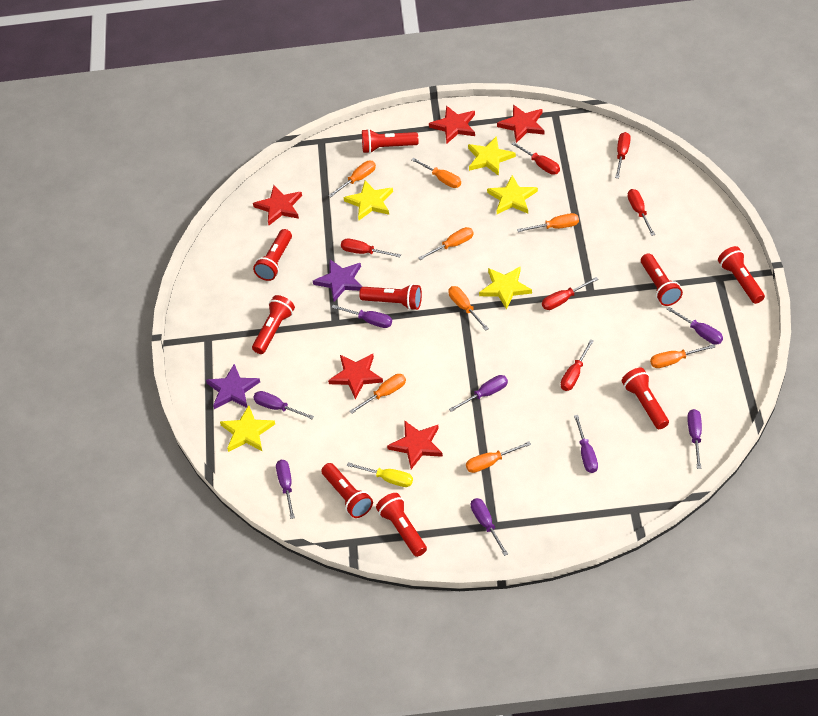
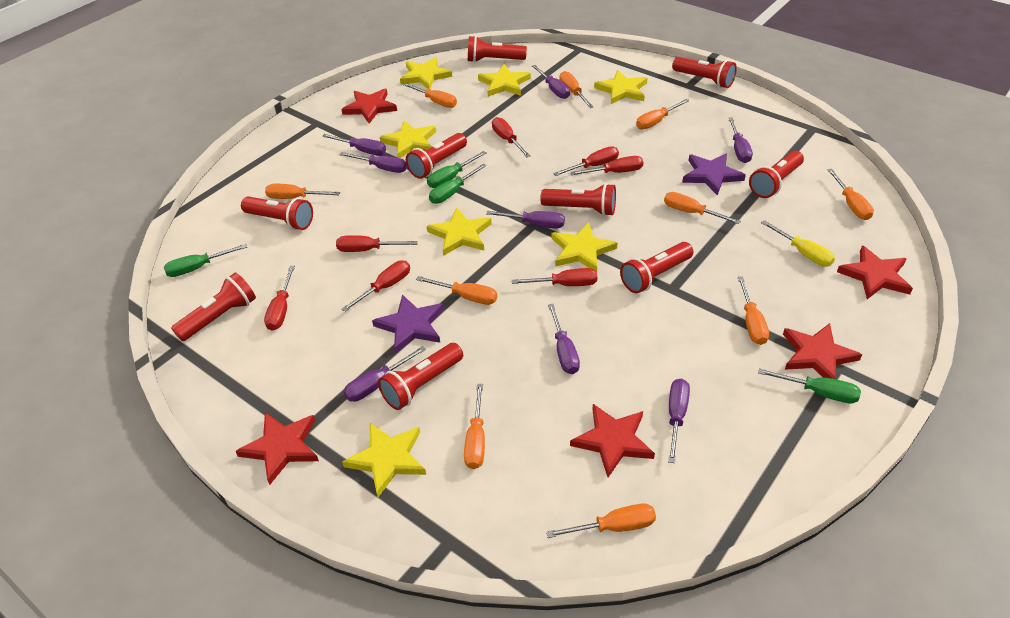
green screwdriver: none = 0 -> [164,244,247,277] [427,151,486,188] [429,163,487,204] [758,368,861,404] = 4
orange screwdriver: [328,161,376,197] [349,374,406,414] [411,158,461,188] [418,227,474,260] [448,286,489,331] [466,441,531,473] [517,213,579,232] [650,344,715,368] = 8 -> [265,184,340,199] [403,83,457,108] [416,276,497,305] [464,384,485,469] [546,503,656,538] [559,71,593,108] [636,99,690,129] [664,192,741,224] [737,276,769,345] [827,169,874,220] = 10
red screwdriver: [341,238,401,257] [512,142,560,175] [542,277,599,310] [561,339,594,391] [615,132,631,178] [628,189,655,236] = 6 -> [264,266,295,331] [336,235,418,252] [341,261,410,312] [492,117,531,157] [511,268,597,286] [553,147,619,176] [570,156,643,175] = 7
yellow star: [220,405,275,452] [344,180,393,220] [468,136,516,176] [479,267,532,310] [487,175,538,214] = 5 -> [342,423,426,497] [380,121,436,158] [400,57,452,89] [427,207,492,256] [478,64,531,97] [552,223,617,272] [594,70,648,104] = 7

